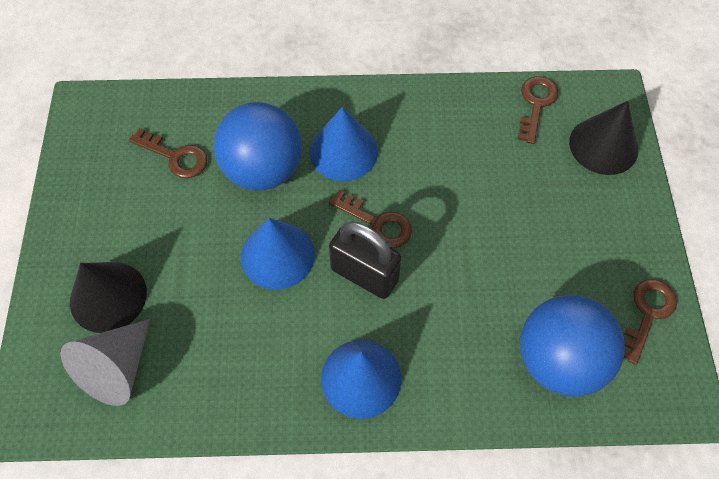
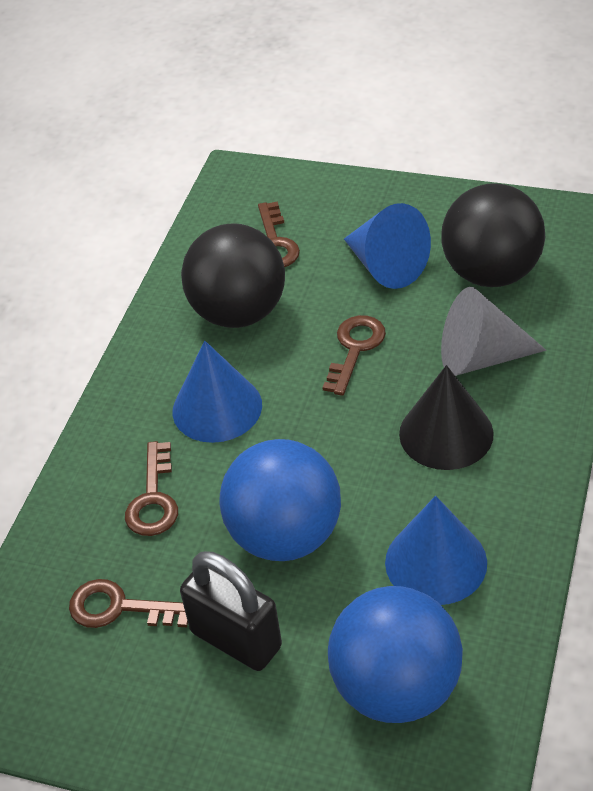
black ball: none = 0 -> [181,223,285,328] [441,183,545,287] = 2
black cone: [70,262,147,333] [569,101,638,175] = 2 -> [399,365,494,470] = 1

